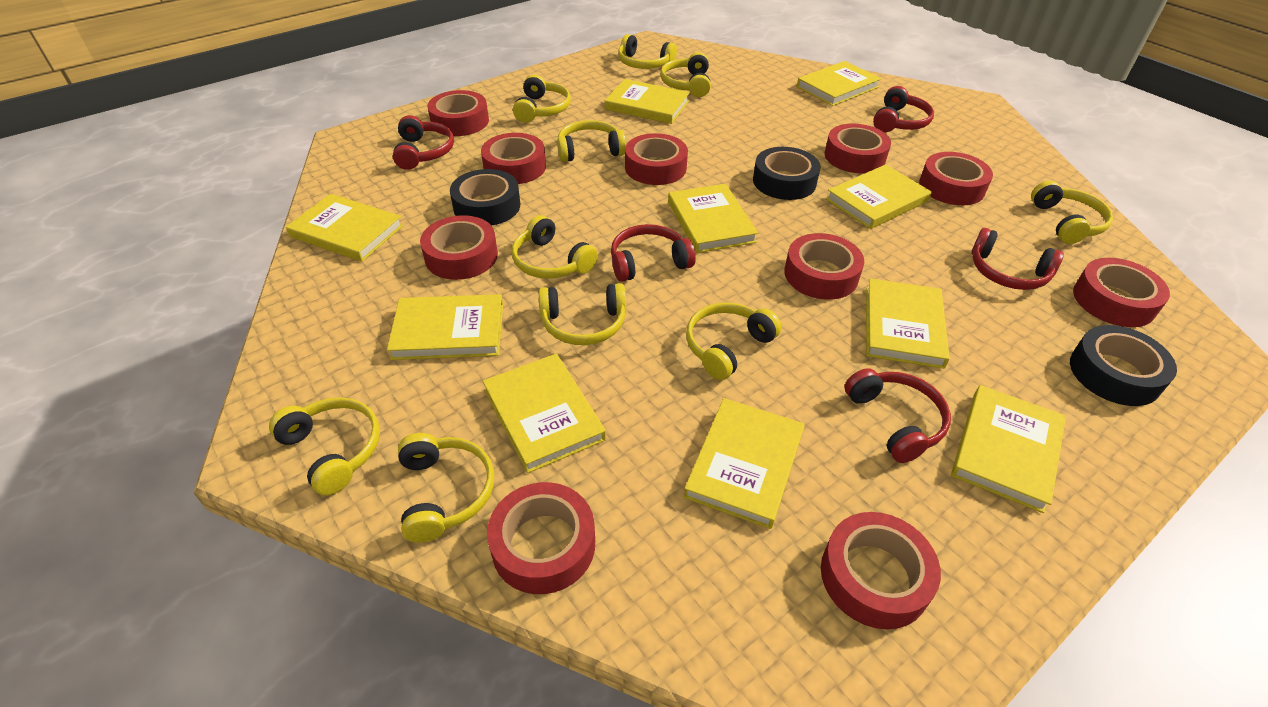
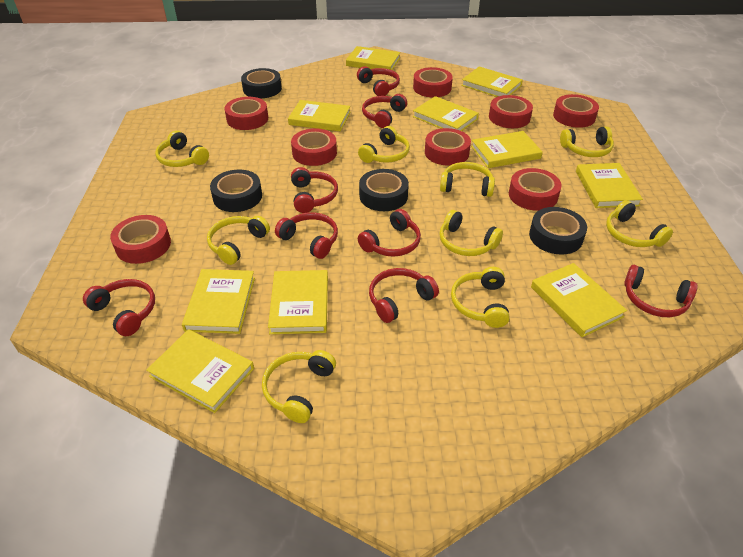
black tape: [450,169,520,226] [753,147,821,200] [1070,325,1177,406] = 3 -> [210,170,262,212] [241,68,282,98] [359,169,409,211] [529,207,587,255] = 4
red headphones: [393,115,454,170] [611,224,696,282] [844,368,951,463] [873,86,934,132] [971,228,1064,290] = 5 -> [83,279,155,336] [275,212,338,259] [291,167,338,213] [357,66,400,96] [358,209,421,257] [362,94,407,128] [369,268,439,323] [624,265,698,317] = 8
red tape: [420,215,498,280] [427,90,489,136] [481,133,546,184] [487,482,595,594] [625,133,688,185] [784,233,864,300] [821,512,941,630] [825,124,891,173] [919,152,993,205] [1073,258,1170,327] = 10 -> [110,215,171,264] [224,97,268,130] [291,128,337,166] [413,67,453,97] [425,128,471,166] [489,95,533,128] [509,168,562,211] [553,94,599,128] = 8
yellow headphones: [269,397,380,496] [398,433,494,543] [512,215,598,279] [513,74,571,123] [539,283,626,345] [557,120,626,162] [618,34,677,69] [660,52,711,97] [686,302,782,380] [1031,181,1113,244] = 10 -> [155,131,209,167] [207,216,270,265] [262,350,336,423] [358,126,410,163] [439,210,503,256] [440,162,495,197] [451,267,510,328] [560,126,614,157] [606,200,673,247] = 9

